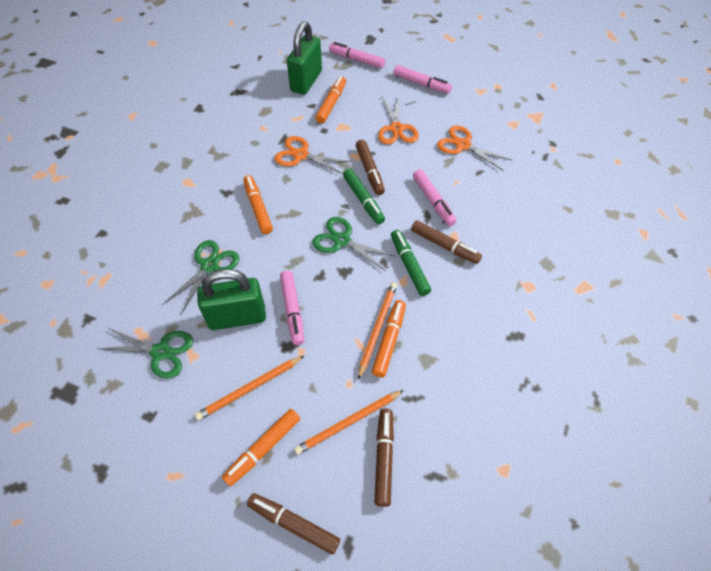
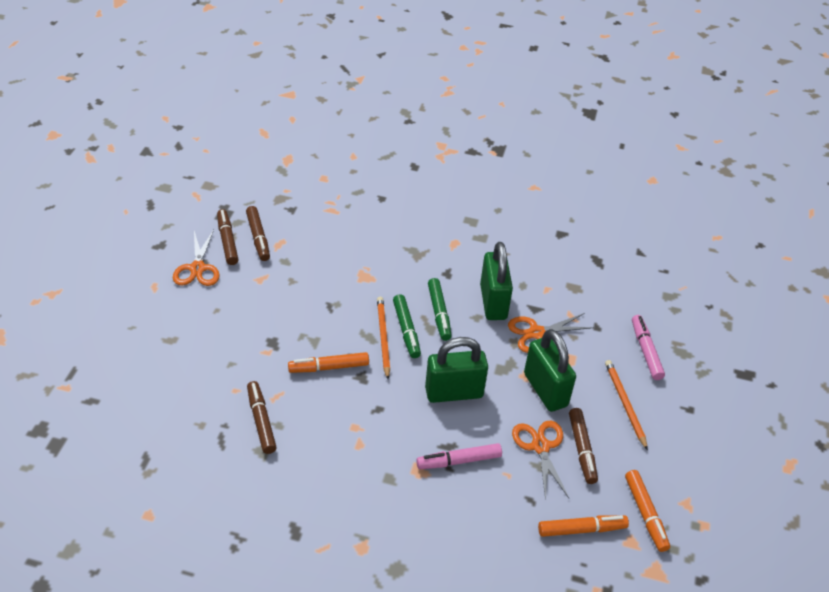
green padlock: [197,269,266,330] [287,21,322,95] = 2 -> [425,337,488,403] [480,242,513,320] [524,329,576,412] = 3
green scissors: [97,328,193,379] [163,240,239,314] [312,217,396,271] = 3 -> none = 0
orange marker: [222,409,300,486] [243,175,273,234] [315,76,346,123] [372,300,406,377] = 4 -> [288,352,369,373] [538,515,629,537] [625,470,670,552] = 3
orange pencil: [195,356,304,420] [294,390,404,455] [358,282,397,380] = 3 -> [377,297,390,379] [605,360,648,450] = 2
pink marker: [280,271,304,345] [329,42,385,68] [393,65,452,94] [413,169,456,226] = 4 -> [416,443,502,469] [632,315,665,380] = 2

